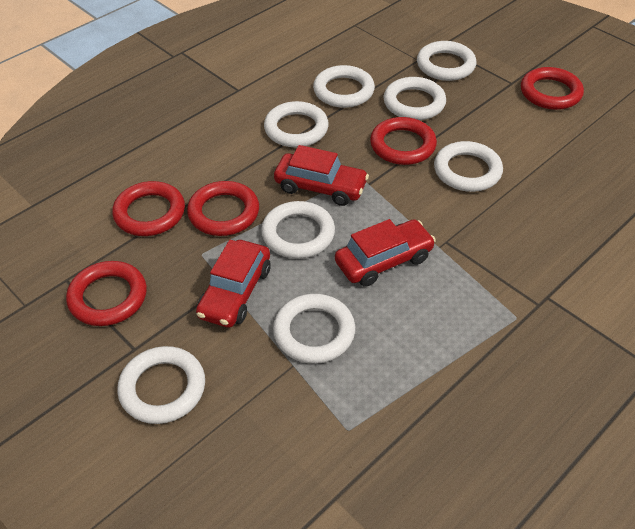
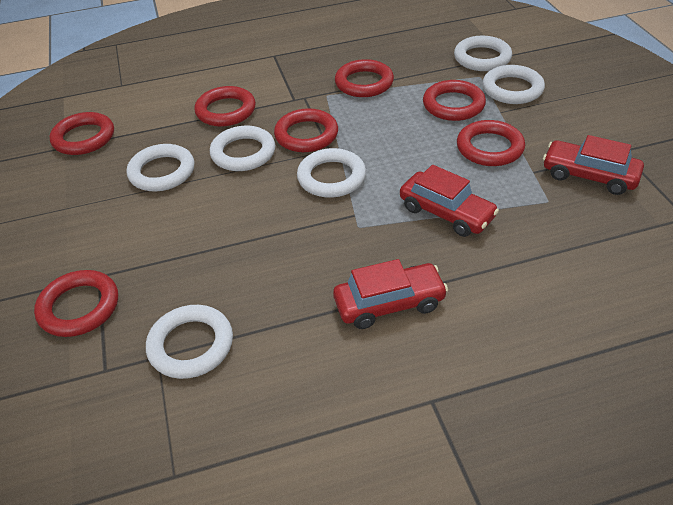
red ring: [66,261,147,326] [112,181,185,236] [187,181,259,236] [370,117,437,165] [521,67,584,110] = 5 -> [34,270,118,337] [50,112,114,155] [194,86,256,127] [274,108,338,152] [335,59,394,97] [423,80,486,121] [457,120,525,166] = 7
white ring: [117,346,205,424] [261,201,335,259] [264,101,329,147] [273,294,355,364] [313,65,375,108] [383,77,446,120] [417,41,476,81] [434,141,503,192] = 8 -> [127,144,194,192] [146,305,233,379] [210,126,276,171] [297,148,366,198] [454,36,512,71] [482,65,545,104] = 6

